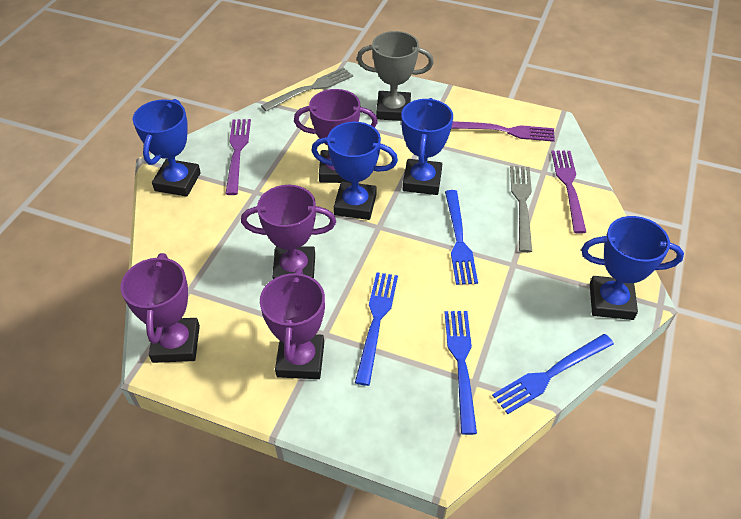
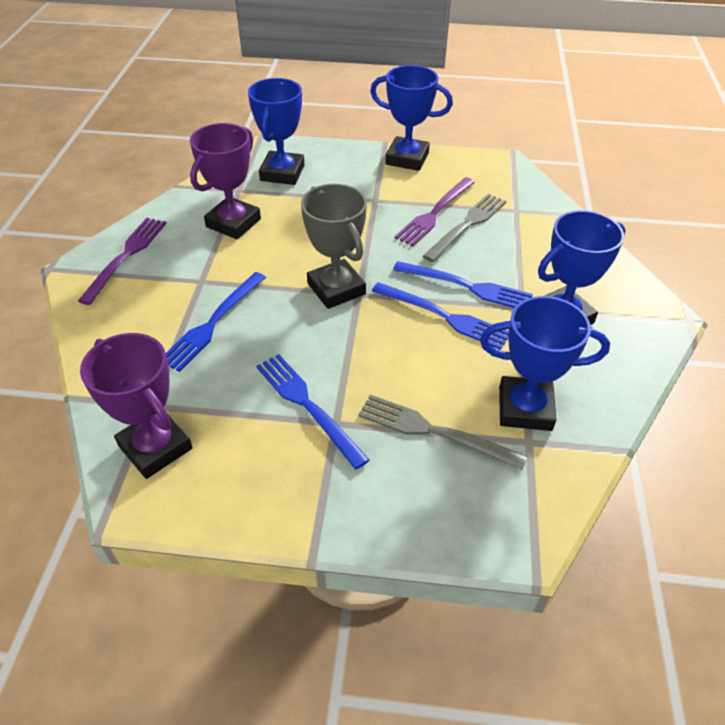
purple fork: [225,119,251,195] [451,121,555,142] [551,151,586,234] = 3 -> [78,218,166,305] [394,177,475,246] = 2
purple trophy: [120,253,200,363] [241,185,336,279] [260,268,325,379] [294,89,377,183] = 4 -> [80,333,193,479] [190,123,261,239] = 2

